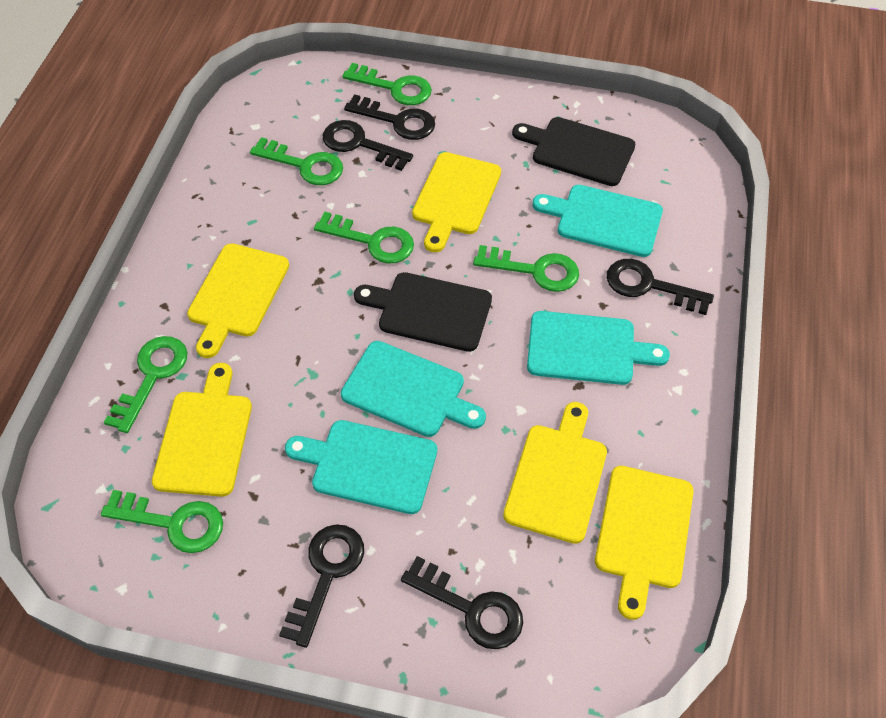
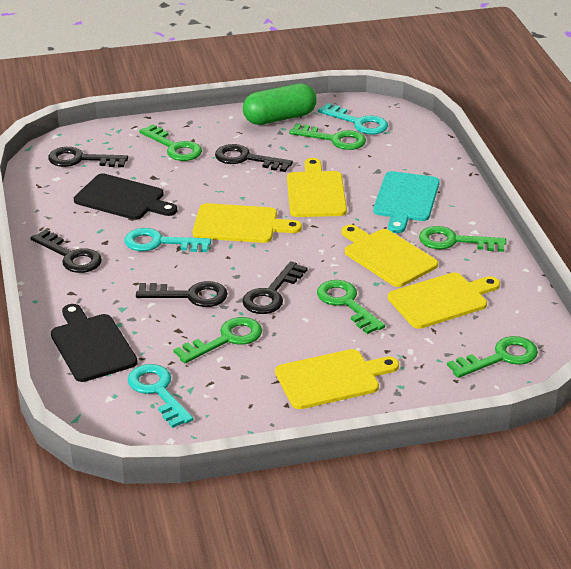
green capsule: none = 0 -> [243,83,317,125] = 1
turquoise cutting board: [285,420,437,514] [341,341,486,437] [527,311,670,385] [532,185,663,257] = 4 -> [373,171,440,233] = 1
turquoise key: none = 0 -> [124,228,211,252] [128,364,193,428] [318,103,388,135] = 3

